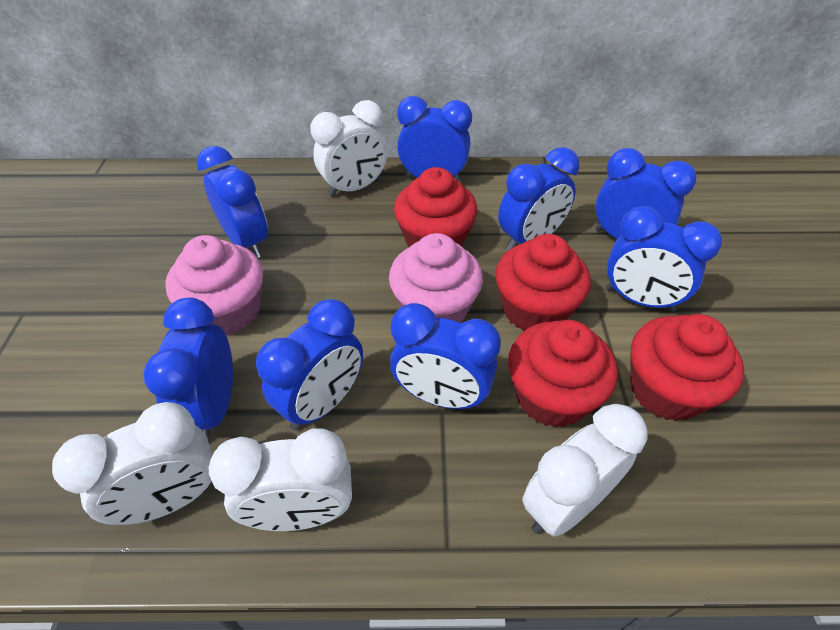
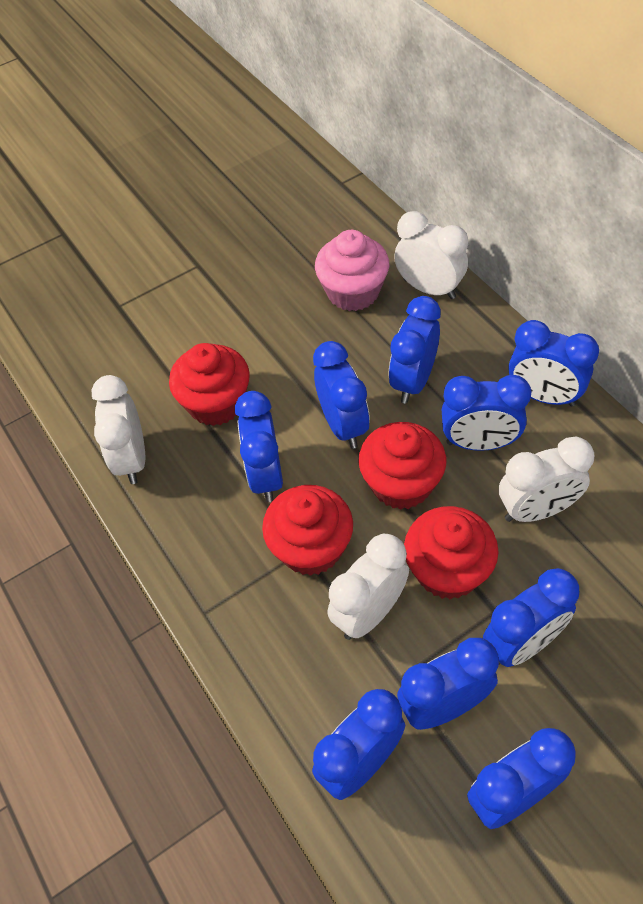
blue clock: [143,298,233,441] [197,146,268,258] [256,299,363,430] [390,303,501,409] [397,96,472,182] [498,147,579,251] [595,148,696,239] [606,206,722,311] = 8 -> [235,391,283,502] [312,689,405,800] [313,341,370,449] [388,296,441,403] [397,638,499,730] [442,375,531,451] [467,728,576,829] [483,568,579,667] [509,320,599,406] = 9
pink cupcake: [165,235,263,335] [389,233,483,323] = 2 -> [315,230,389,311] = 1

